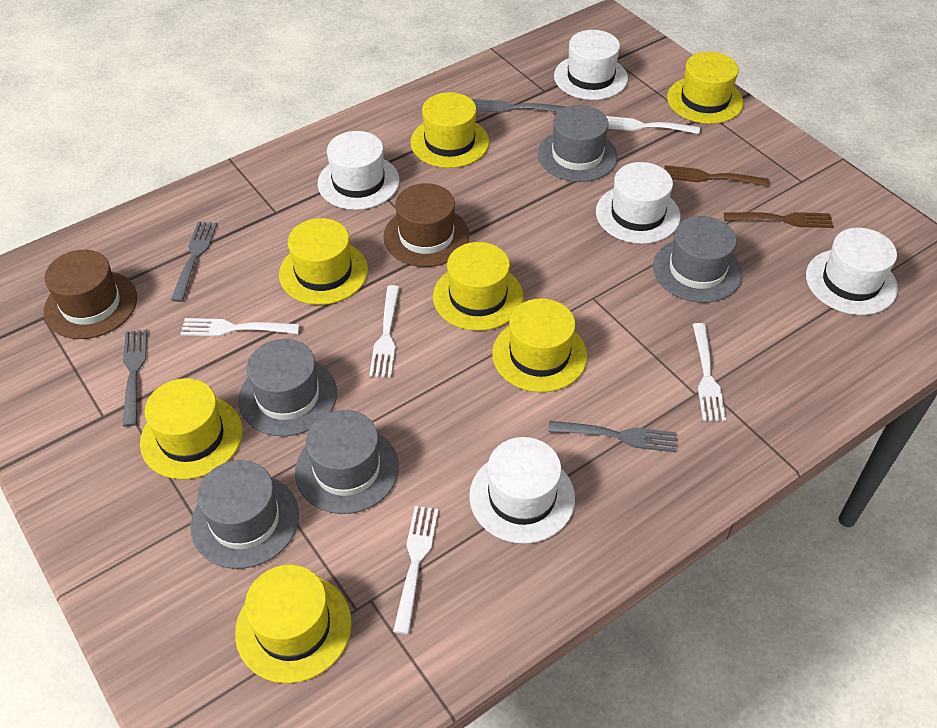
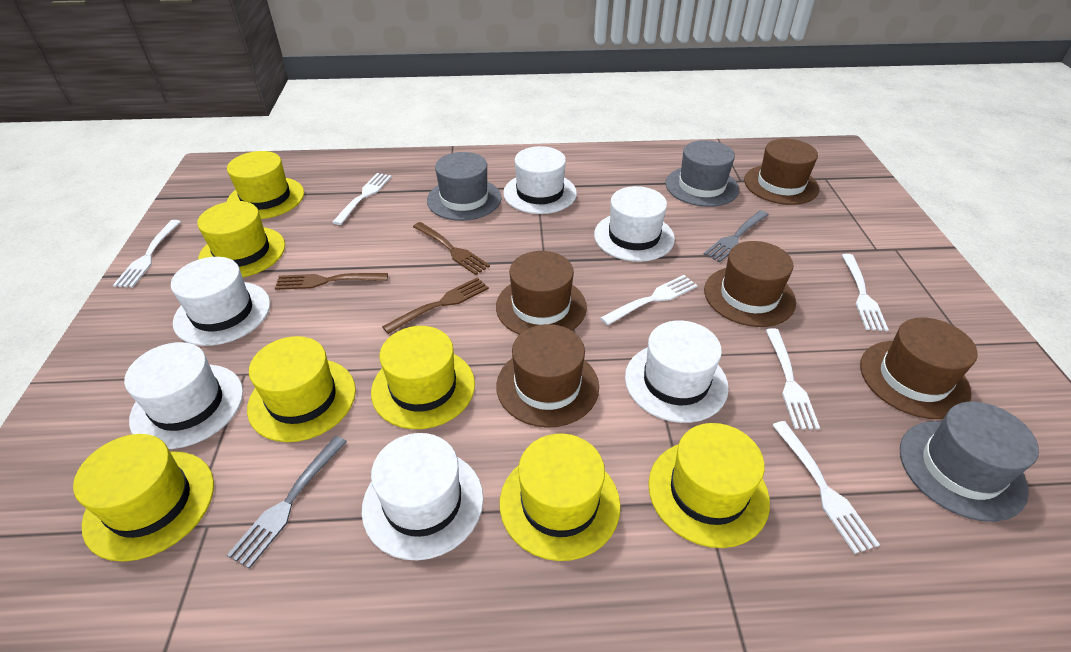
brown fork: [665,165,769,187] [724,212,834,228] = 2 -> [275,273,388,290] [382,277,489,334] [413,222,490,275] = 3
brown hat: [44,250,137,339] [383,183,469,267] = 2 -> [496,251,587,335] [496,324,599,428] [704,241,796,327] [744,139,819,205] [860,317,978,419] = 5
grey fork: [123,329,147,427] [171,221,217,302] [472,99,566,113] [548,421,677,452] = 4 -> [227,436,347,569] [704,210,769,262] = 2
grey hat: [191,460,299,569] [238,339,337,437] [295,410,399,514] [538,105,618,182] [653,216,743,303] = 5 -> [427,152,502,221] [666,140,739,207] [900,401,1039,522] = 3
white fork: [181,318,300,336] [369,285,400,378] [393,506,439,634] [606,116,700,134] [693,323,726,421] = 5 -> [113,220,181,288] [332,173,392,225] [600,275,698,325] [766,329,820,429] [772,421,880,554] [842,254,889,331] = 6
white hat: [318,131,400,210] [469,437,575,544] [554,30,628,100] [596,162,680,244] [806,228,898,315] = 5 -> [124,342,243,449] [171,257,270,346] [362,433,484,560] [503,146,577,214] [594,186,675,262] [625,320,729,423] = 6

